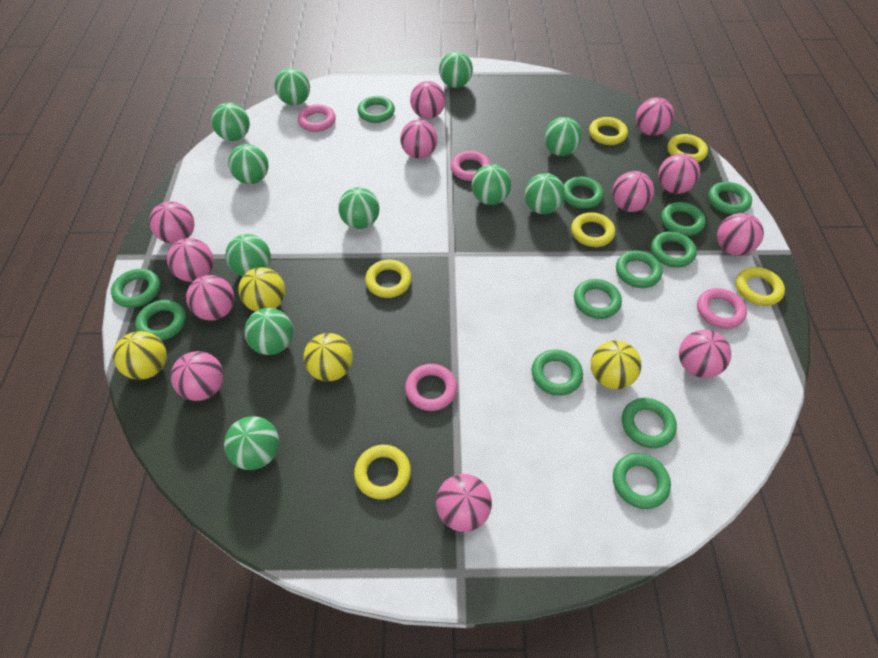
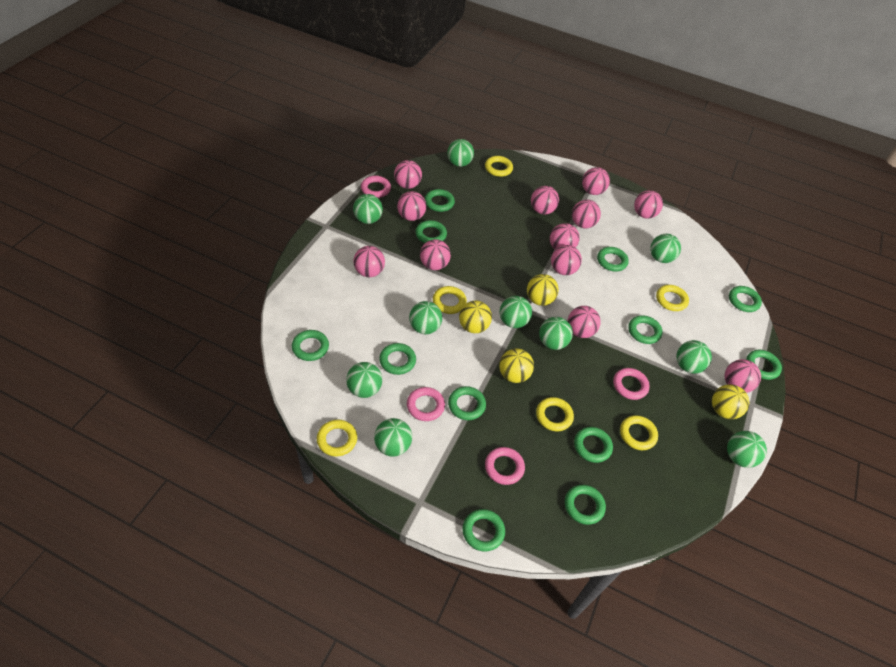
green ball: [211,103,250,141] [224,416,279,470] [225,234,271,277] [228,144,268,184] [244,308,293,355] [275,68,310,105] [338,187,379,229] [439,51,473,88] [471,164,511,205] [524,173,565,214] [544,117,582,156] = 11 -> [346,362,382,398] [353,194,383,224] [374,418,412,457] [409,301,442,334] [447,139,474,167] [499,296,532,328] [539,317,573,350] [650,234,681,263] [676,340,712,374] [727,431,767,468] = 10

